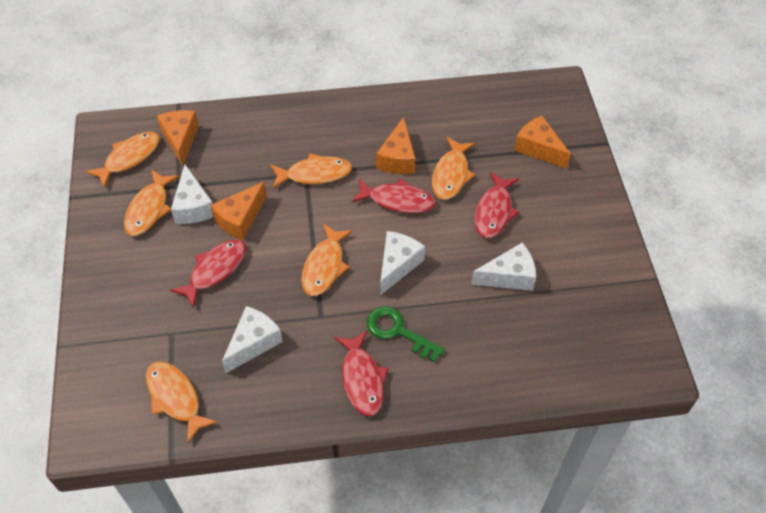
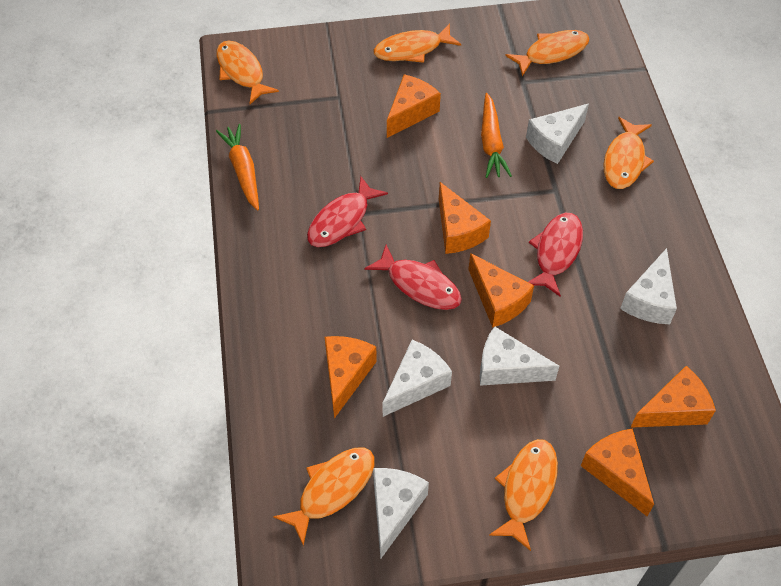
green key: [367,306,445,362] = 1 -> none = 0
orange carrot: none = 0 -> [216,124,259,211] [481,93,512,178] = 2
orange cheese: [157,110,199,166] [211,182,267,240] [376,117,415,174] [514,116,571,169] = 4 -> [325,336,377,419] [387,74,441,138] [439,182,491,254] [468,253,534,328] [581,428,654,516] [630,366,716,428] = 6
red fish: [170,239,246,308] [334,331,388,416] [352,179,436,213] [475,172,519,238] = 4 -> [307,177,388,247] [364,245,462,310] [528,213,583,297] = 3
white cheese: [171,165,213,224] [222,306,283,373] [380,231,425,295] [471,243,536,291] = 4 -> [373,468,429,559] [382,340,452,417] [480,326,559,386] [526,104,589,164] [620,248,677,324] = 5

